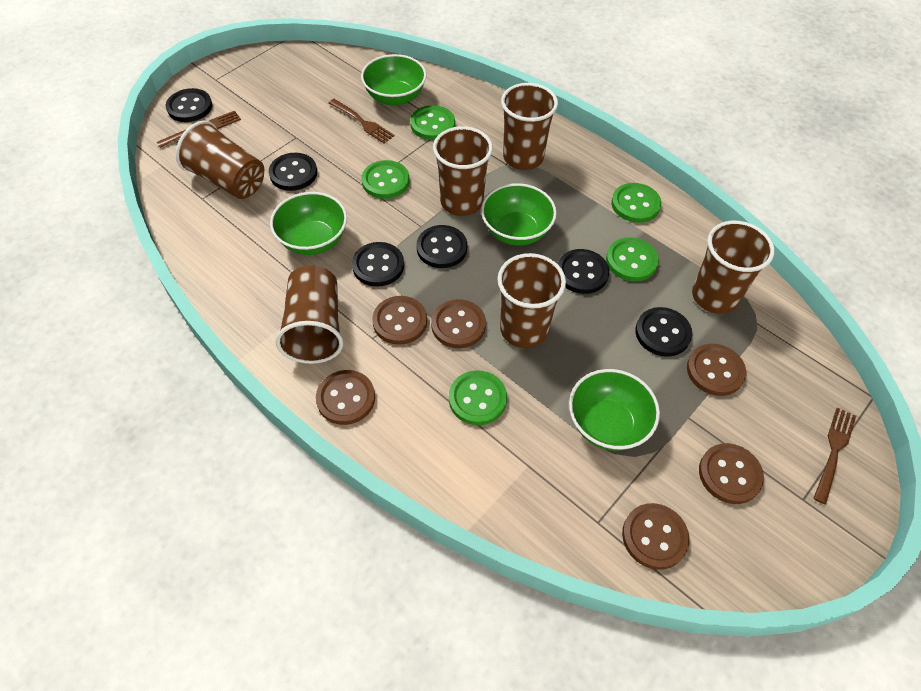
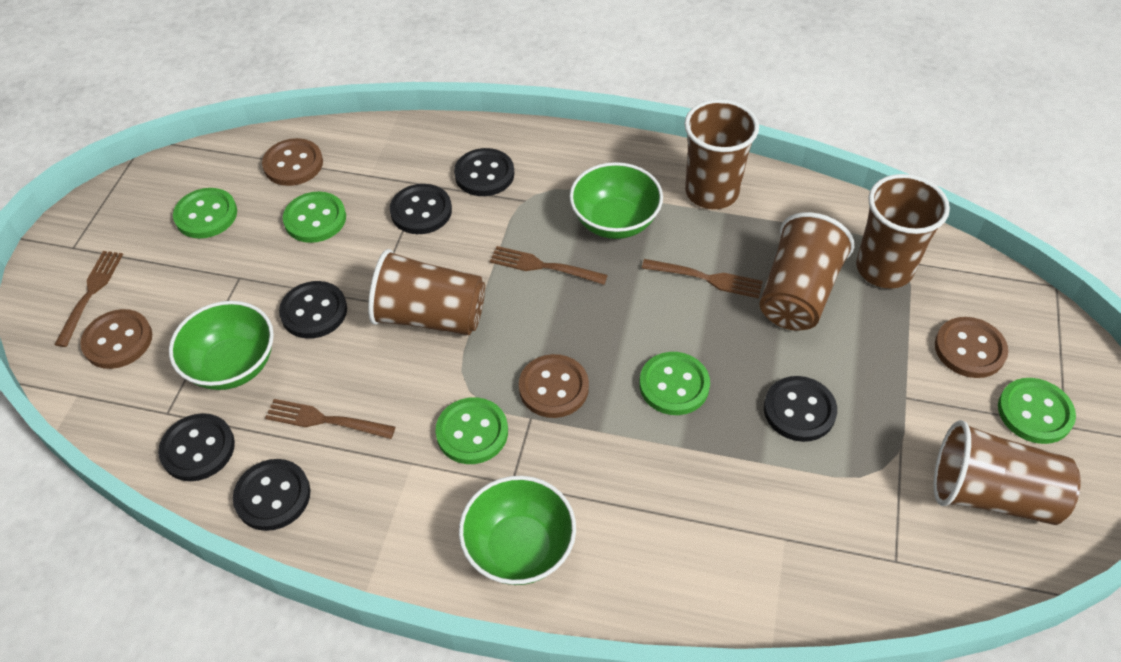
brown button: [316,370,375,425] [372,296,427,345] [431,299,486,348] [622,503,689,570] [687,344,746,396] [699,443,764,504] = 6 -> [80,309,152,369] [262,138,323,186] [519,354,589,418] [935,317,1008,378] = 4
brown cup: [176,121,264,199] [276,266,343,364] [433,126,493,216] [497,253,566,348] [501,83,558,170] [692,221,775,314] = 6 -> [368,249,485,335] [684,99,759,209] [759,212,854,331] [856,174,950,289] [933,420,1081,525] = 5
brown fork: [157,111,241,148] [329,99,394,143] [813,407,856,504] = 3 -> [54,251,123,347] [265,399,395,439] [490,246,608,285] [642,259,763,298] = 4
green bowl: [270,192,347,255] [361,54,427,106] [481,183,557,246] [569,369,660,451] = 4 -> [169,301,274,390] [459,476,576,585] [570,162,663,239] = 3

